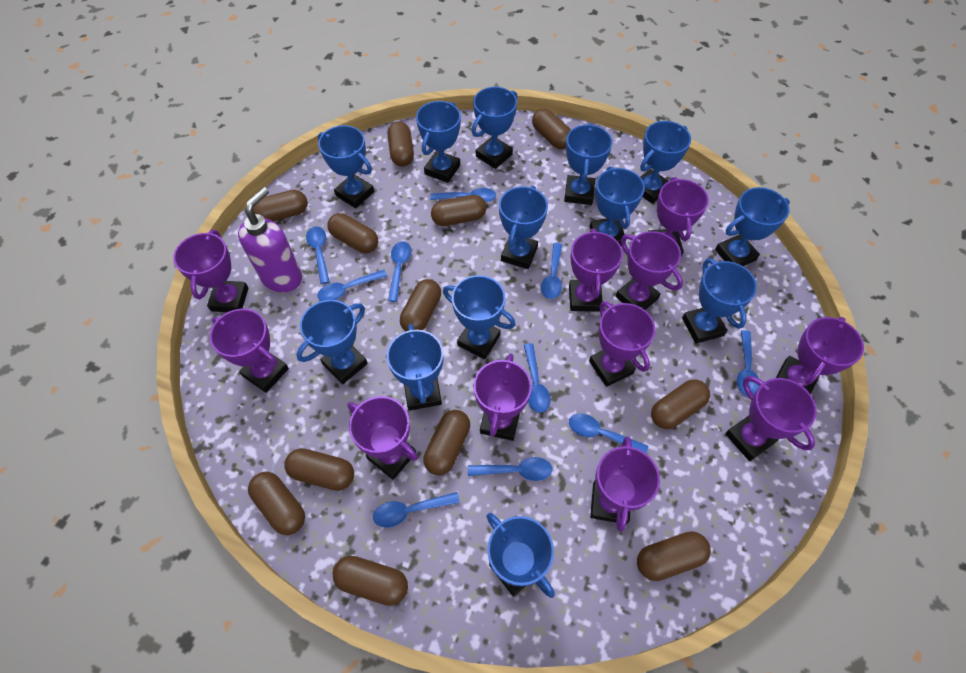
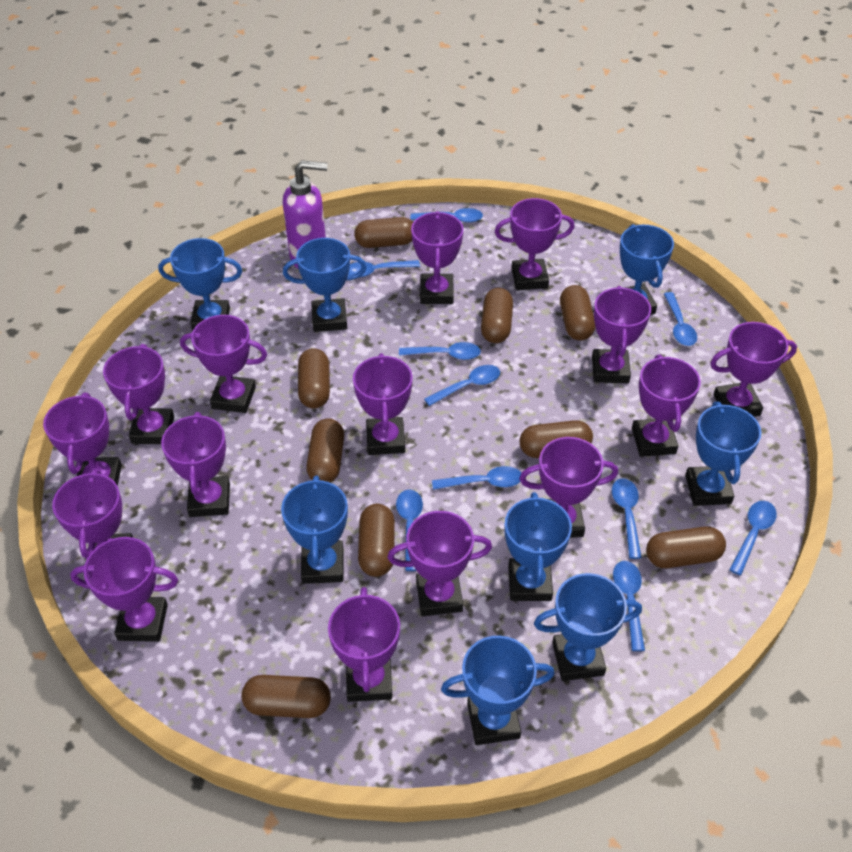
blue trophy: [296,300,368,384] [318,125,374,208] [387,324,443,411] [416,101,461,183] [443,275,516,359] [472,87,517,169] [486,513,555,598] [499,186,548,269] [564,123,612,205] [589,166,645,246] [640,121,691,204] [682,258,757,344] [715,187,790,266] = 13 -> [158,238,242,331] [281,475,348,584] [283,238,367,332] [441,636,554,745] [504,492,572,601] [534,573,642,681] [620,224,674,315] [685,402,761,506] = 8
brown capsule: [248,472,305,535] [253,190,308,221] [285,448,354,491] [327,213,378,253] [333,556,408,606] [388,121,414,167] [400,279,441,331] [423,410,470,475] [431,195,487,226] [532,108,571,149] [637,531,711,581] [651,379,710,429] = 12 -> [242,675,331,718] [298,348,330,409] [306,418,344,482] [354,217,413,248] [358,504,395,577] [481,288,513,343] [520,420,593,458] [560,285,595,340] [646,526,726,568] = 9
purple trophy: [173,230,249,312] [210,309,289,393] [348,396,418,479] [473,353,532,441] [569,229,623,311] [589,301,655,387] [590,436,660,532] [616,231,683,310] [648,177,709,256] [725,376,817,461] [776,317,864,394] = 11 -> [43,393,122,486] [52,469,133,559] [70,537,178,642] [103,344,174,444] [161,412,230,517] [180,315,267,413] [328,587,400,702] [353,353,413,455] [387,511,492,616] [411,211,464,304] [495,198,575,290] [519,437,618,538] [592,286,651,383] [632,355,701,457] [710,322,797,417] = 15

